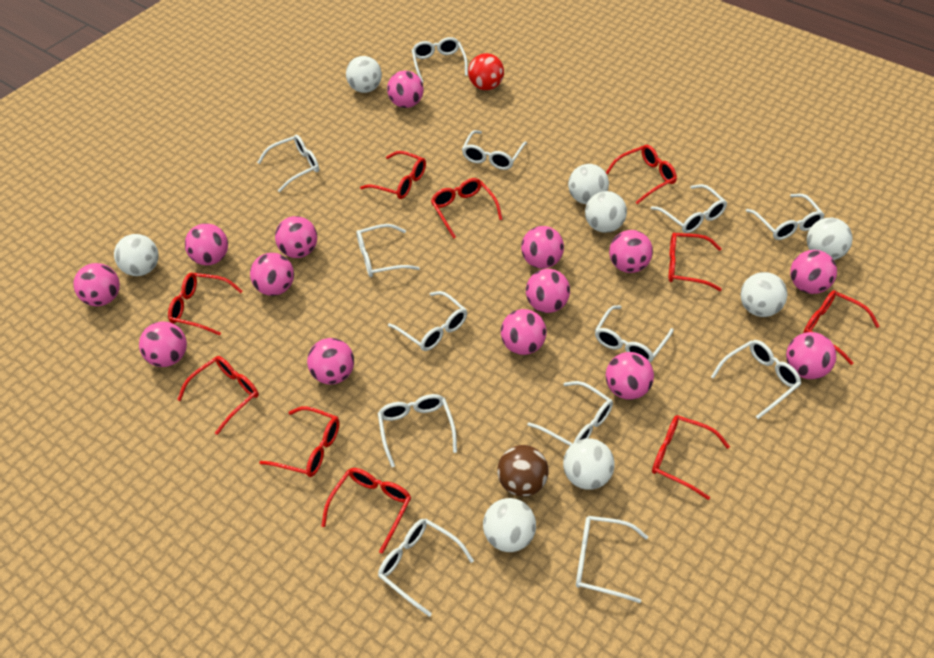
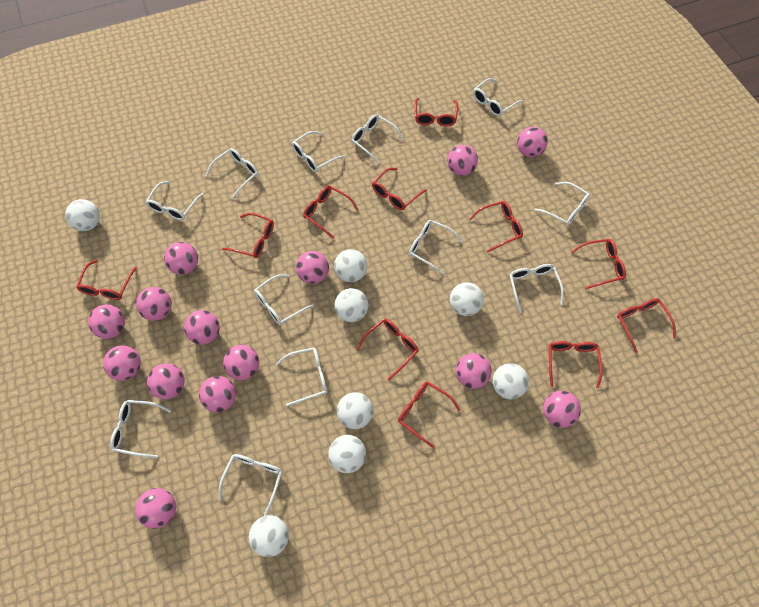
brown ball: [497,445,549,497] = 1 -> none = 0
red ball: [468,53,504,90] = 1 -> none = 0
red glasses: [168,273,243,336] [177,356,259,435] [259,406,340,477] [321,468,411,554] [360,151,426,199] [431,178,503,239] [606,145,677,204] [652,416,730,500] [669,233,722,291] [803,290,880,365] = 10 -> [76,260,137,300] [222,213,274,258] [303,186,359,238] [356,319,418,380] [372,168,427,210] [398,381,460,448] [415,98,458,127] [469,201,523,252] [549,341,603,388] [571,239,626,289] [617,298,676,353] = 11
white glasses: [257,134,319,192] [356,224,420,277] [378,394,457,467] [378,519,474,617] [388,291,467,351] [412,37,468,83] [462,130,527,170] [527,381,613,446] [576,516,648,603] [595,305,674,362] [651,184,727,233] [711,340,801,419] [746,194,824,240] = 13 -> [110,400,171,458] [146,181,204,220] [206,148,259,199] [218,454,282,516] [254,274,314,325] [276,347,327,406] [292,131,345,172] [351,114,404,163] [409,220,462,274] [473,78,523,116] [510,264,564,313] [534,182,590,226] = 12

